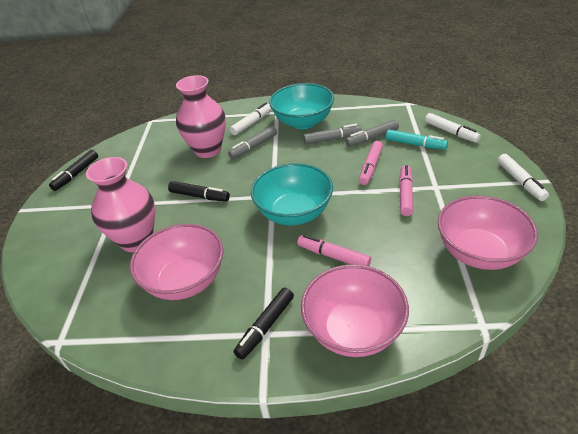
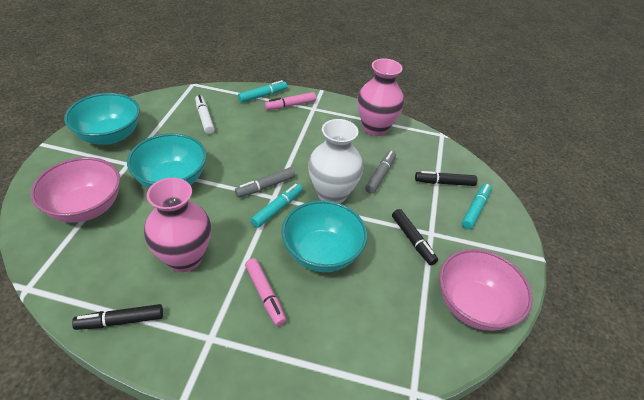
grey marker: [228,126,277,159] [303,124,362,144] [345,120,399,146] = 3 -> [235,167,295,198] [365,151,396,194] = 2
pink bowl: [130,224,223,300] [301,264,409,357] [438,195,538,270] = 3 -> [31,157,120,223] [439,249,533,331] = 2
pink marker: [297,235,371,266] [359,141,383,185] [399,165,413,216] = 3 -> [245,258,286,326] [264,92,316,110] = 2
turquoise bowl: [251,163,333,225] [269,83,334,129] = 2 -> [64,93,140,145] [127,133,207,189] [281,200,367,272] = 3
turquoise marker: [386,130,448,150] = 1 -> [238,80,287,103] [251,183,302,228] [462,184,491,229] = 3
white marker: [230,103,272,135] [425,113,481,143] [497,154,549,201] = 3 -> [195,95,215,134] = 1
white vase: none = 0 -> [308,119,363,204] = 1

